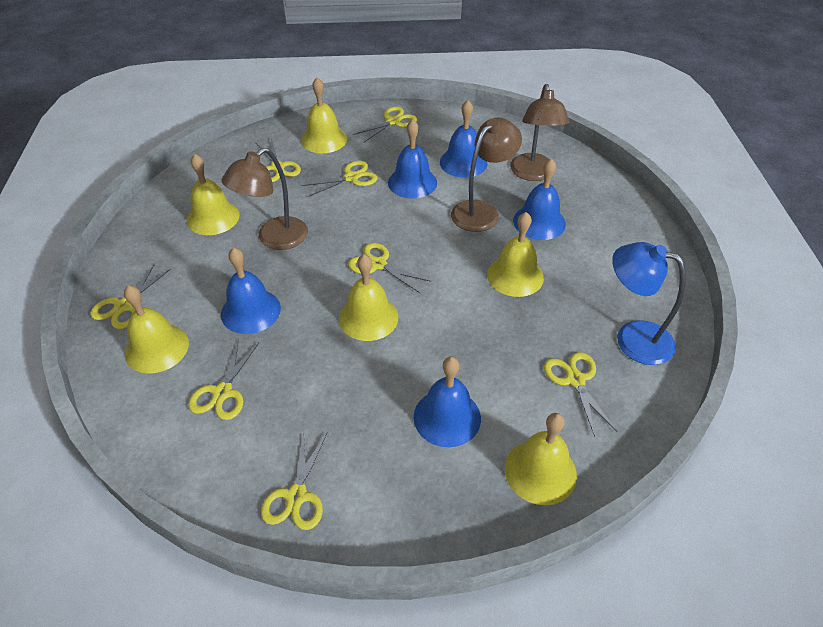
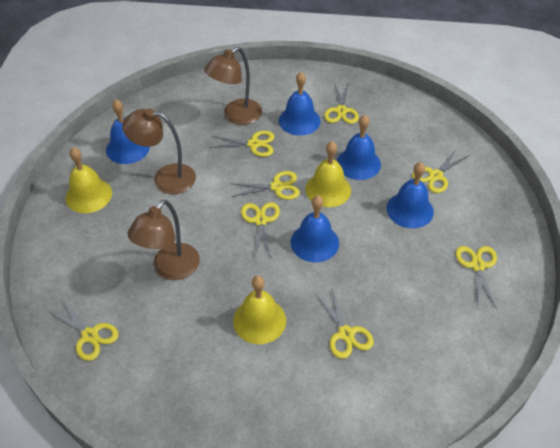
blue lamp: [612,242,686,365] = 1 -> none = 0
yellow bell: [124,285,189,374] [187,154,240,235] [301,78,347,153] [339,254,399,341] [487,212,544,297] [505,413,577,505] = 6 -> [66,147,112,213] [233,276,286,344] [305,141,351,207] = 3

